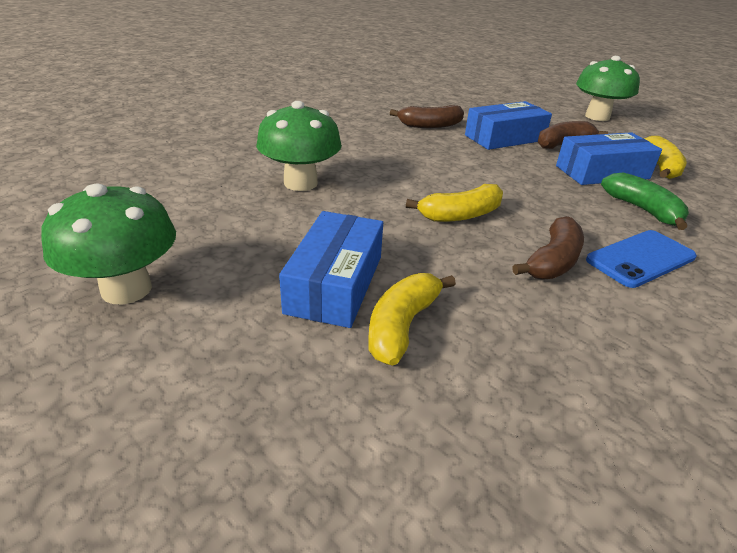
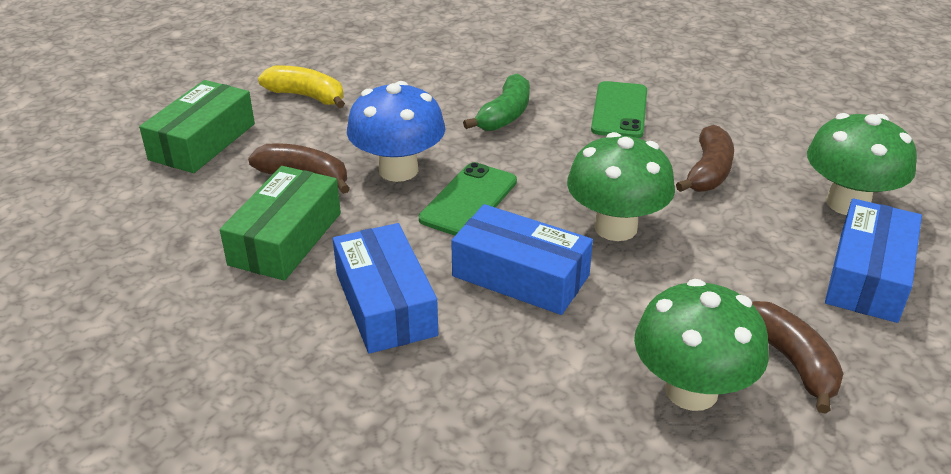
blue mushroom: none = 0 -> [347,81,445,182] = 1
blue phone: [586,230,697,288] = 1 -> none = 0
green box: none = 0 -> [139,80,255,173] [220,166,341,281] = 2
green phone: none = 0 -> [419,162,517,236] [591,81,647,138] = 2
yellow banana: [368,273,456,366] [406,184,503,222] [644,136,687,179] = 3 -> [258,66,345,108] = 1

